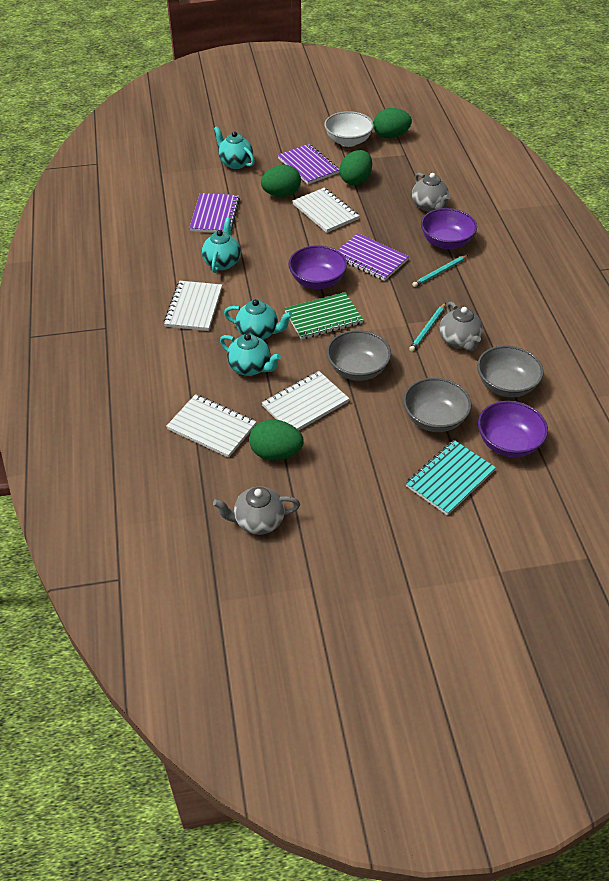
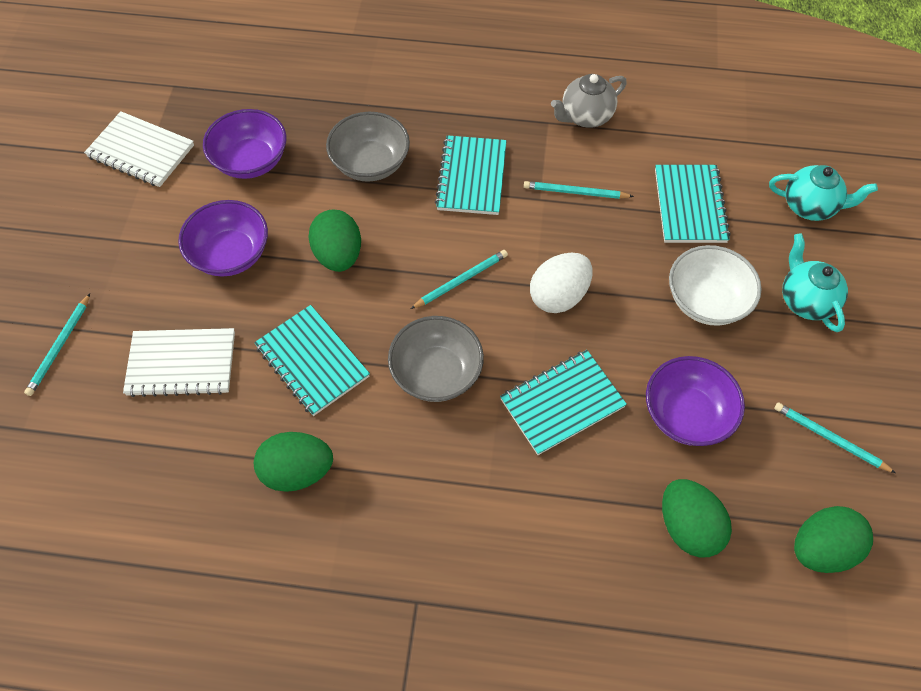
green notebook: [284,292,363,340] = 1 -> none = 0
grey bowl: [327,330,391,381] [403,378,472,432] [477,346,544,397] = 3 -> [326,112,410,182] [388,316,484,402] = 2
grey teapot: [213,487,300,535] [412,173,450,212] [440,301,483,351] = 3 -> [551,74,627,128] = 1
purple notebook: [189,193,240,233] [278,144,340,184] [338,233,409,281] = 3 -> none = 0
turquoise notebook: [406,440,496,515] = 1 -> [254,305,370,416] [435,135,507,215] [500,350,627,455] [655,165,731,243] = 4
turquoise pencil: [409,303,446,352] [412,255,468,287] = 2 -> [24,293,90,396] [410,250,508,309] [524,181,634,199] [774,403,896,473] = 4
turquoise teapot: [202,218,241,273] [214,126,255,169] [220,334,281,376] [224,299,293,340] = 4 -> [769,165,878,221] [782,233,848,332] = 2
white egg: none = 0 -> [530,252,593,313] = 1
white notebook: [164,281,222,331] [166,394,256,458] [262,371,349,430] [293,188,359,233] = 4 -> [84,111,194,187] [123,328,235,397] = 2

